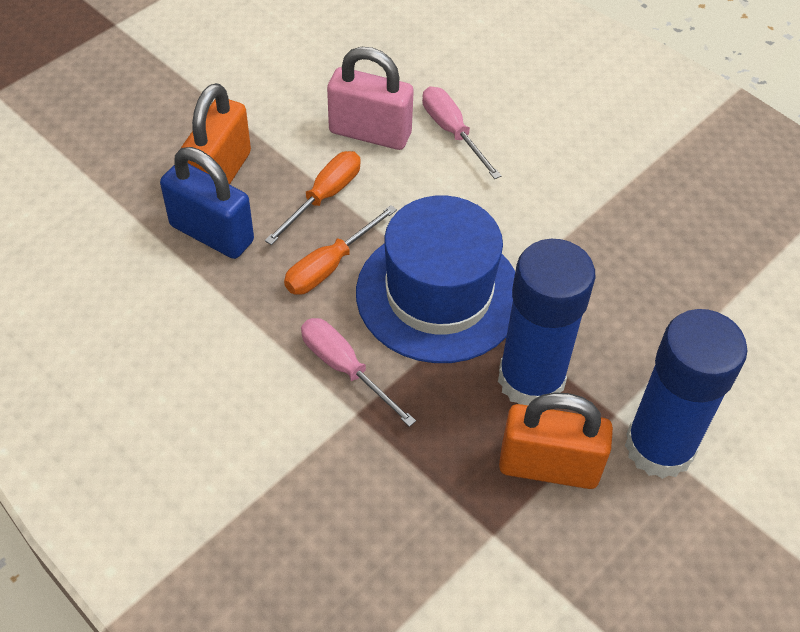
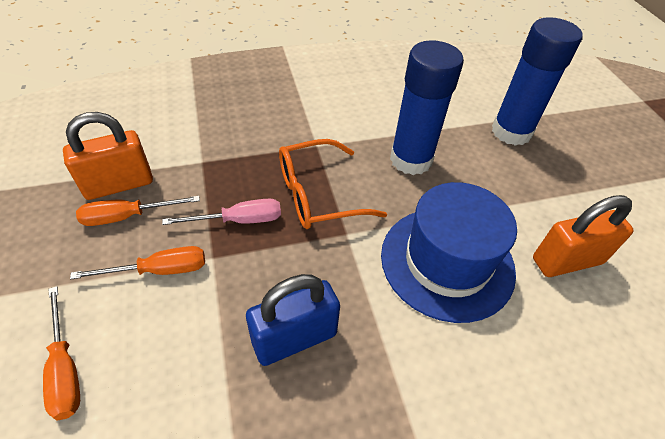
orange glasses: none = 0 -> [279,139,387,229] = 1
orange screwdriver: [265,151,360,245] [284,205,397,295] = 2 -> [43,286,80,420] [70,246,205,280] [76,196,200,226] = 3
pink padlock: [327,47,414,150] = 1 -> none = 0
pink screwdriver: [301,318,416,427] [422,87,501,179] = 2 -> [162,198,281,225] = 1

